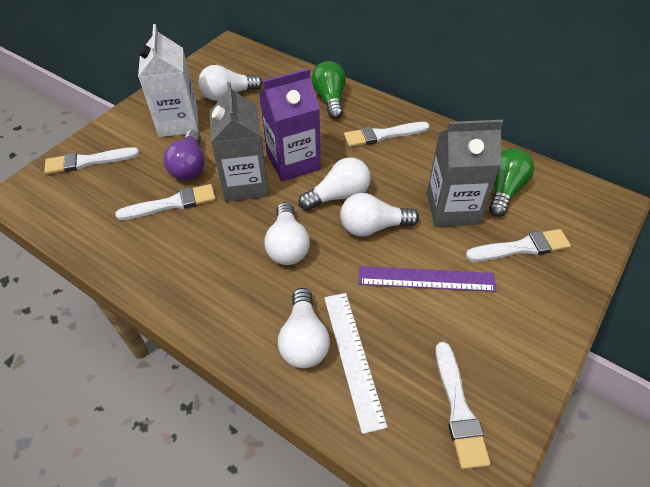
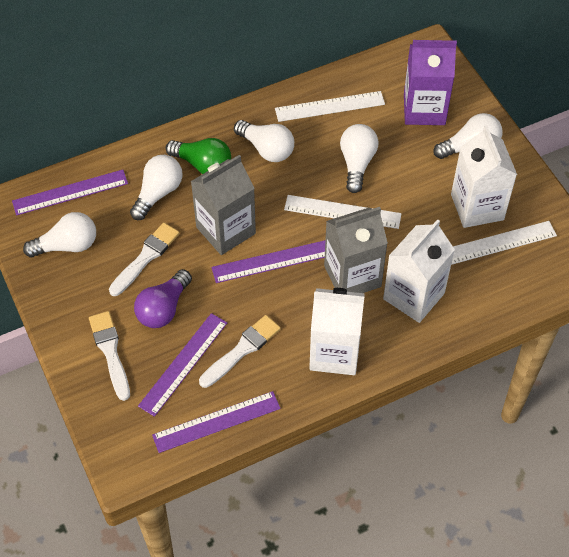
green light bulb: [311,61,346,119] [489,148,534,217] = 2 -> [166,138,231,174] = 1
purple ruler: [358,266,497,292] = 1 -> [12,170,128,215] [138,313,227,417] [152,391,281,453] [211,240,325,283] = 4
white brush: [44,147,140,174] [115,184,216,220] [344,122,430,147] [435,342,491,469] [465,229,571,262] = 5 -> [89,311,130,401] [109,223,180,296] [199,315,281,388] = 3
white carton: [138,24,198,137] = 1 -> [309,288,365,375] [383,219,455,323] [451,125,517,228] = 3
white ruler: [324,293,388,434] = 1 -> [275,91,385,122] [284,195,402,229] [451,221,557,265] = 3

